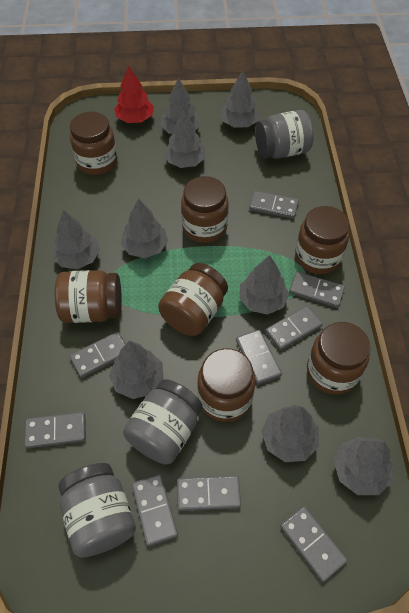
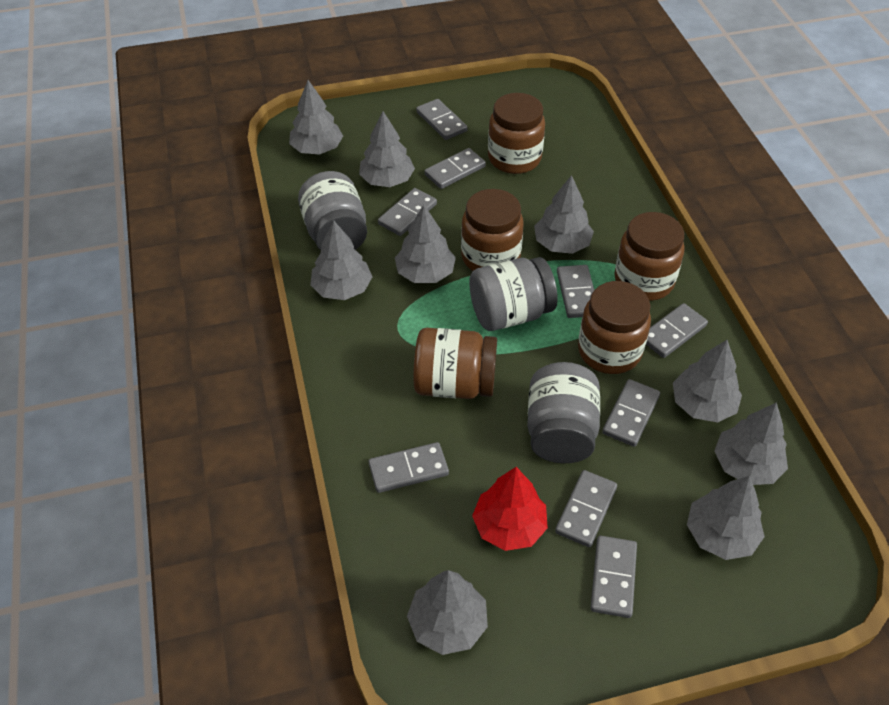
brown jar: [55,270,122,323] [70,112,118,175] [158,263,228,336] [181,176,229,243] [197,348,256,422] [295,206,350,274] [307,322,370,395] = 7 -> [413,328,497,399] [461,189,524,271] [488,93,545,174] [578,281,651,374] [614,212,685,301] = 5

